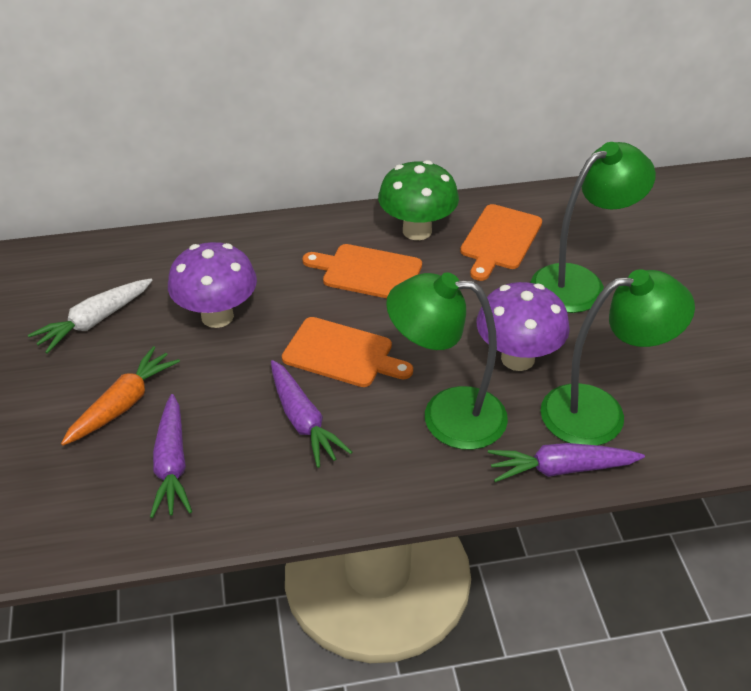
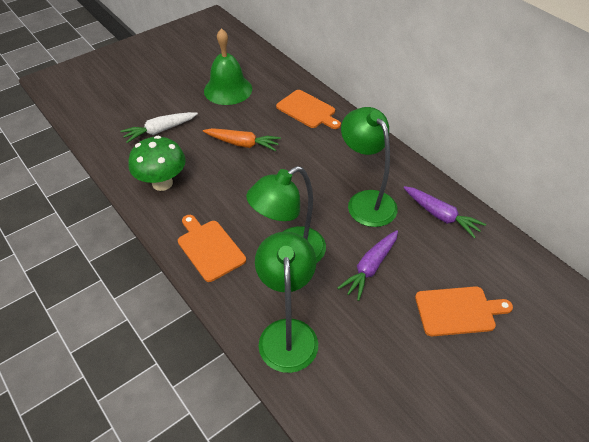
green bell: none = 0 -> [204,28,252,105] = 1
purple carrot: [150,394,192,518] [271,360,352,468] [488,443,645,482] = 3 -> [337,230,398,301] [403,186,486,238] = 2
purple mushroom: [168,242,257,328] [477,282,570,371] = 2 -> none = 0

